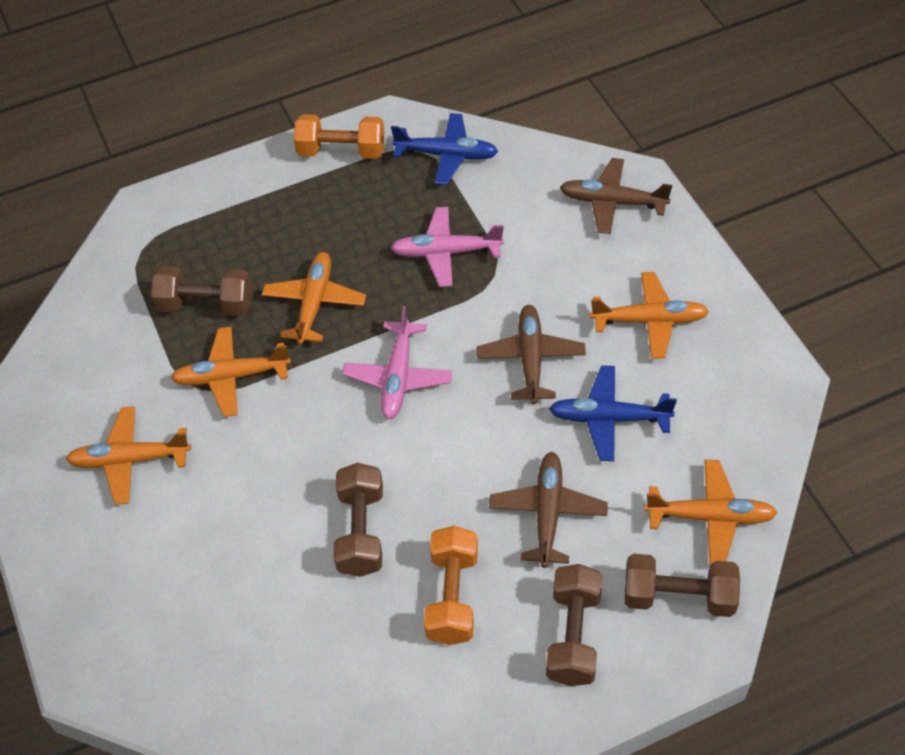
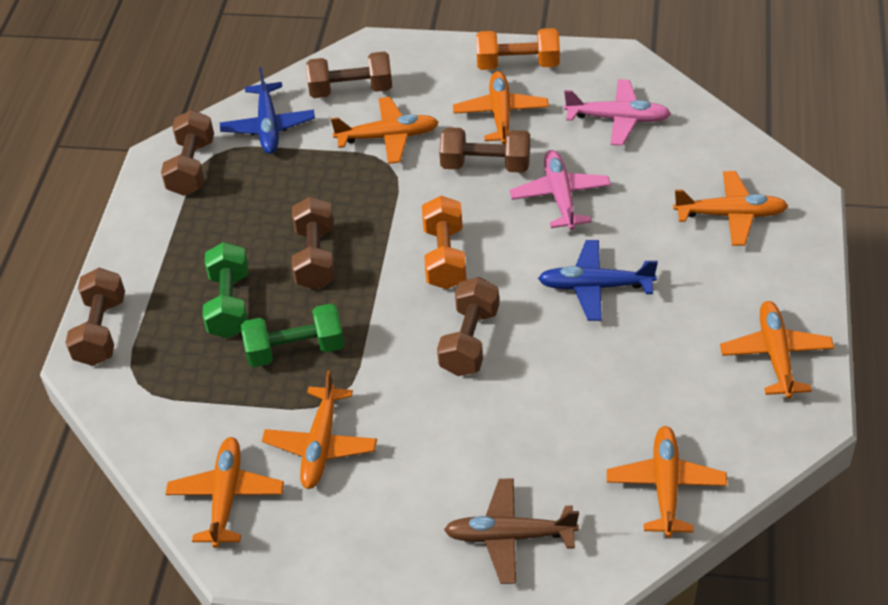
brown dumbbell: [151,266,252,316] [333,463,383,577] [546,564,602,686] [625,554,740,617] = 4 -> [65,268,125,366] [161,110,214,196] [292,196,334,290] [306,52,392,98] [437,277,499,376] [439,127,530,173] = 6
brown plane: [476,305,586,405] [489,452,608,568] [560,158,672,234] = 3 -> [444,478,579,584] = 1
green dumbbell: none = 0 -> [203,242,248,338] [241,304,344,367] = 2
orange plane: [66,406,191,505] [171,327,291,417] [261,252,366,345] [590,272,709,359] [645,460,778,565] = 5 -> [166,437,284,548] [262,370,377,489] [331,97,439,164] [453,71,549,145] [607,426,727,538] [673,171,788,246] [720,301,834,399] = 7

